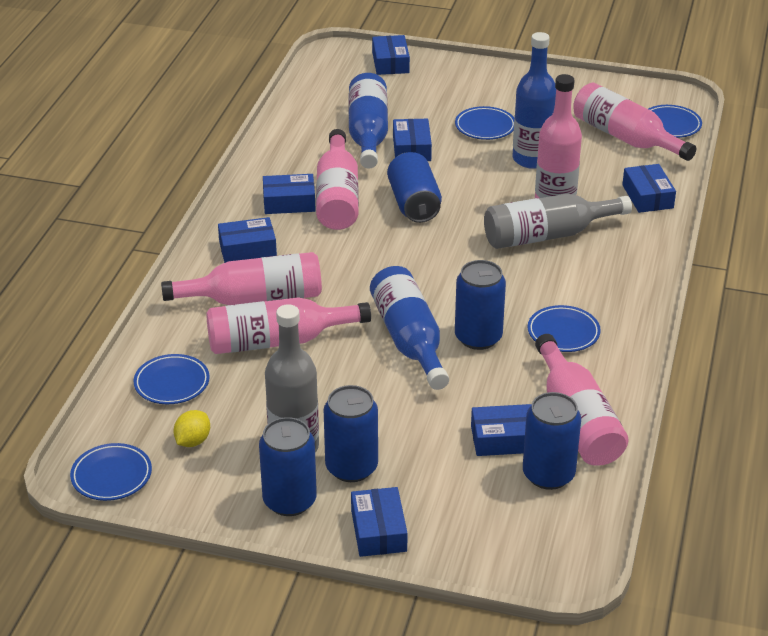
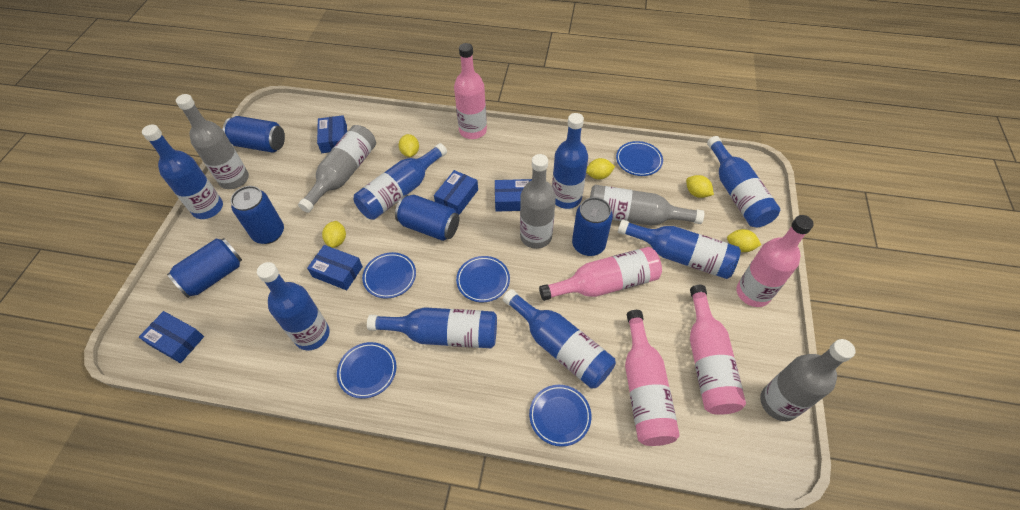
blue bottle: [349,73,388,169] [370,266,449,390] [513,32,556,169] = 3 -> [142,125,223,219] [257,262,330,350] [354,143,447,220] [367,307,497,348] [503,289,616,389] [552,113,588,209] [618,220,741,279] [707,136,780,227] = 8
blue box: [218,217,277,263] [263,174,316,214] [351,487,407,557] [372,35,410,75] [393,119,432,161] [471,404,532,456] [622,164,676,213] = 7 -> [139,311,204,363] [307,245,363,290] [317,115,347,153] [434,170,478,215] [495,179,532,212] = 5
grey bottle: [265,304,319,453] [484,194,632,249] = 2 -> [176,94,249,189] [298,125,376,213] [520,154,556,249] [590,185,704,226] [760,339,855,421] = 5
pink bottle: [161,252,322,305] [206,297,371,354] [316,129,359,230] [535,74,582,198] [535,334,629,466] [573,83,696,161] = 6 -> [454,43,487,139] [539,247,662,301] [625,310,680,446] [690,285,746,415] [736,215,814,307] = 5
yellow lemon: [173,410,210,447] = 1 -> [322,221,346,248] [399,134,419,157] [586,158,615,180] [686,175,714,198] [727,229,761,252] = 5

